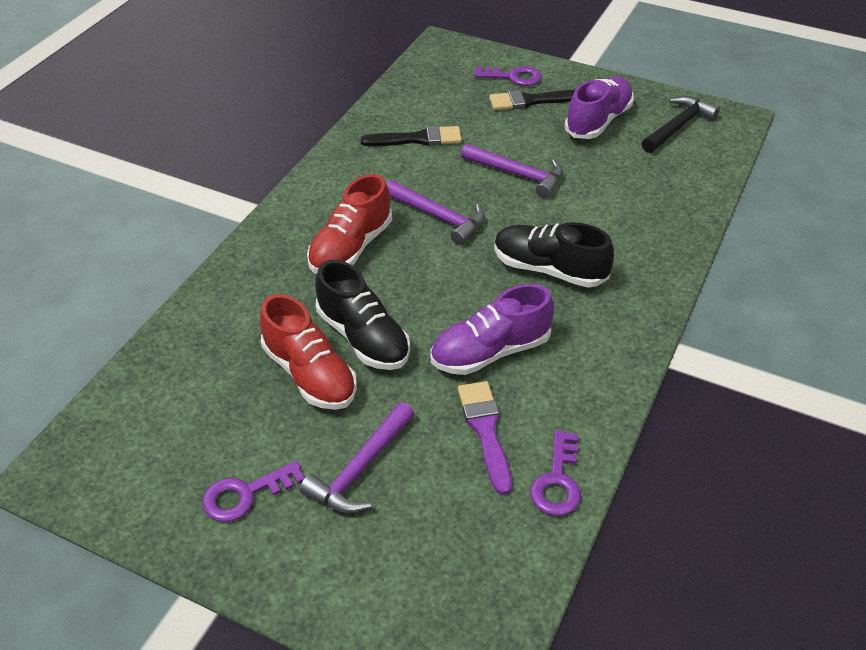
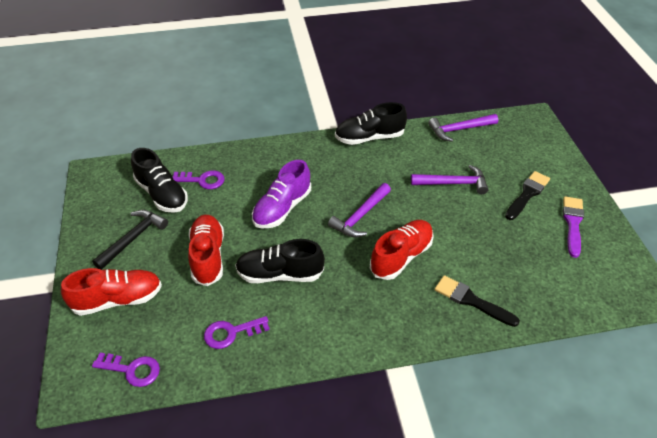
black shoe: [315,260,410,370] [494,222,614,288] = 2 -> [131,148,188,213] [235,239,325,283] [335,102,407,145] = 3
purple shoe: [431,284,554,375] [565,77,634,139] = 2 -> [252,160,311,229] = 1
red shoe: [260,294,357,410] [307,174,392,274] = 2 -> [61,268,162,316] [188,215,224,286] [370,220,434,280] = 3

